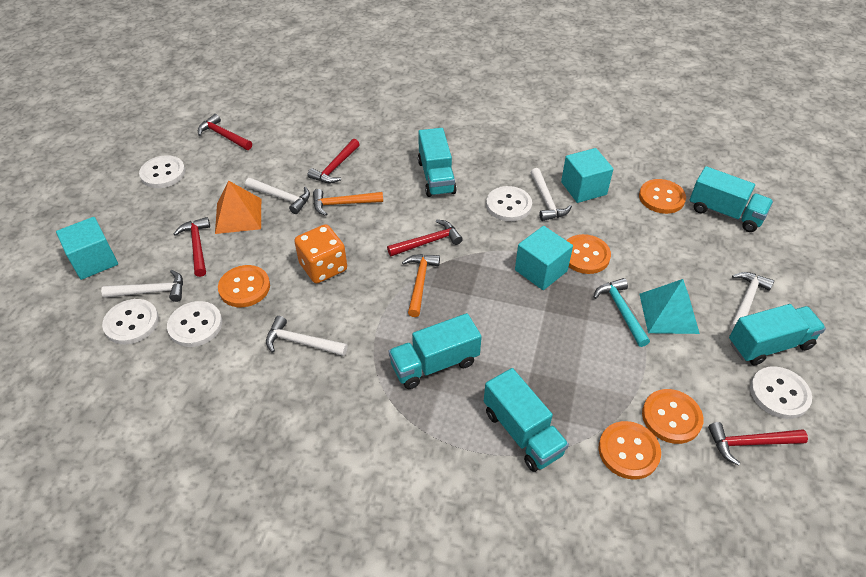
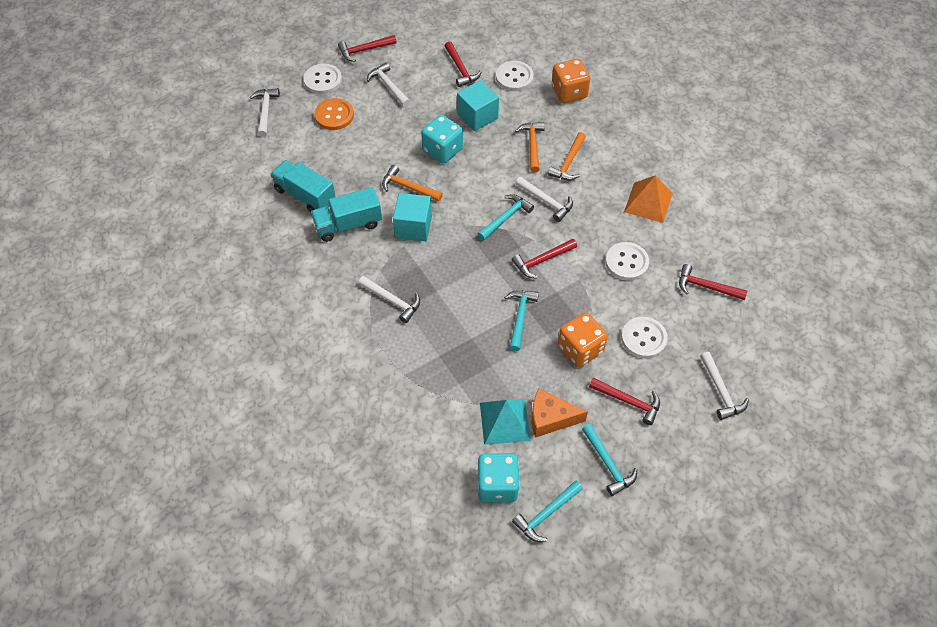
orange button: [218,265,270,307] [566,234,611,274] [599,421,661,480] [639,179,686,214] [642,389,703,444] = 5 -> [314,98,354,130] = 1
orange cheese: none = 0 -> [532,388,588,438] = 1
orange dice: [294,224,347,283] = 1 -> [552,59,590,103] [558,312,608,367] = 2
orange hammer: [313,189,383,216] [402,254,440,317] = 2 -> [382,165,443,201] [515,122,545,172] [548,132,586,180] = 3
turquoise cube: [56,217,118,280] [515,226,573,290] [561,148,613,203] = 3 -> [393,193,432,241] [457,80,499,131] = 2
turquoise dice: none = 0 -> [421,115,463,163] [477,453,520,502] = 2
turquoise hammer: [594,278,650,347] = 1 -> [478,194,534,241] [504,290,539,351] [512,481,583,542] [582,424,637,496] = 4
turquoise truck: [389,313,482,389] [418,128,457,197] [484,368,569,472] [690,166,773,232] [729,304,826,366] = 5 -> [271,160,336,212] [311,187,382,242] = 2
white button: [102,299,159,344] [139,155,185,188] [167,301,222,347] [486,186,532,221] [750,366,812,419] = 5 -> [303,64,342,94] [496,61,534,91] [605,242,649,281] [621,317,668,359] = 4

